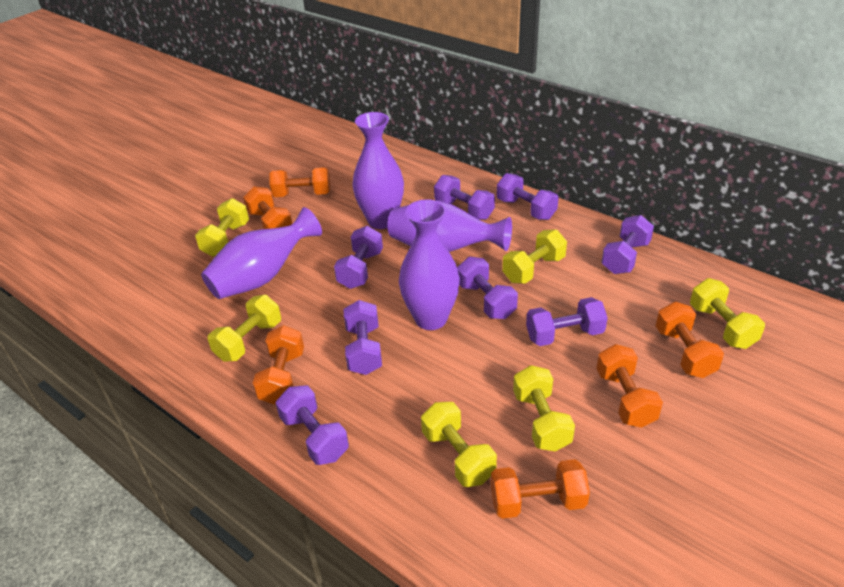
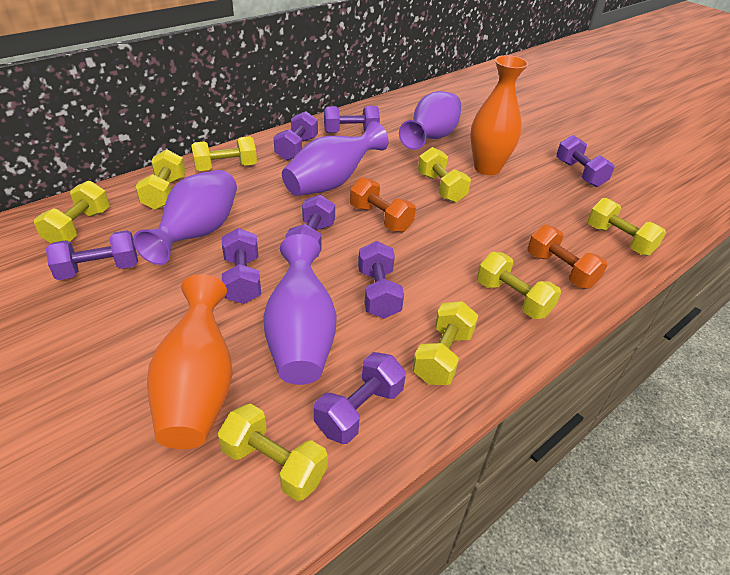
orange dumbbell: [243,186,293,229] [253,325,304,405] [270,167,330,197] [491,459,590,519] [596,344,663,428] [656,302,724,378] = 6 -> [350,177,416,232] [528,224,608,289] = 2
orange vase: none = 0 -> [147,274,233,449] [470,55,528,175] = 2
yellow dumbbell: [195,198,249,257] [208,295,281,362] [421,402,497,487] [502,229,567,284] [513,365,575,452] [690,278,765,349] = 6 -> [34,181,109,243] [135,149,185,210] [191,136,257,171] [218,404,328,501] [412,301,478,385] [418,147,471,203] [477,252,561,319] [587,198,666,256] = 8

